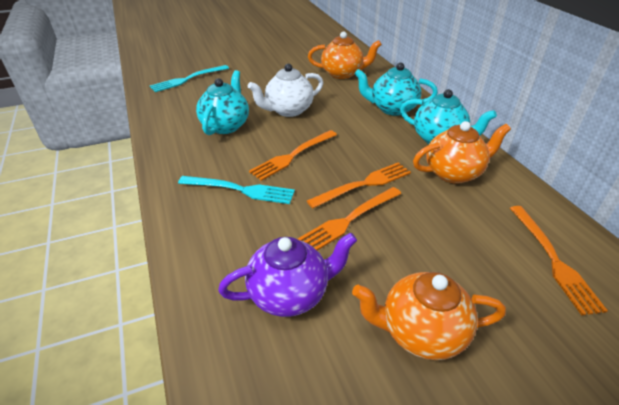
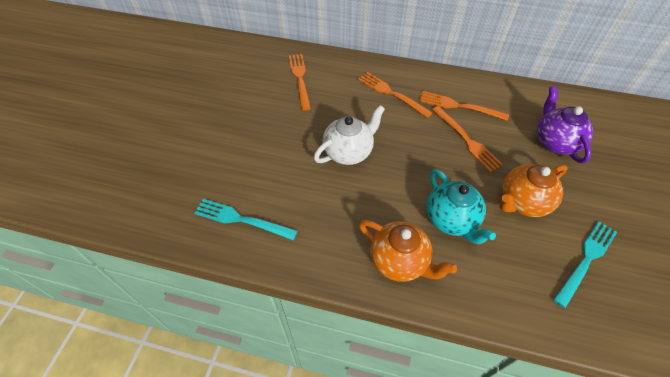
orange teapot: [308,31,382,79] [352,272,506,360] [413,121,511,184] = 3 -> [359,220,457,282] [499,164,568,217] = 2
turquoise teapot: [196,70,249,135] [355,63,438,116] [400,89,497,144] = 3 -> [426,169,496,244] = 1

